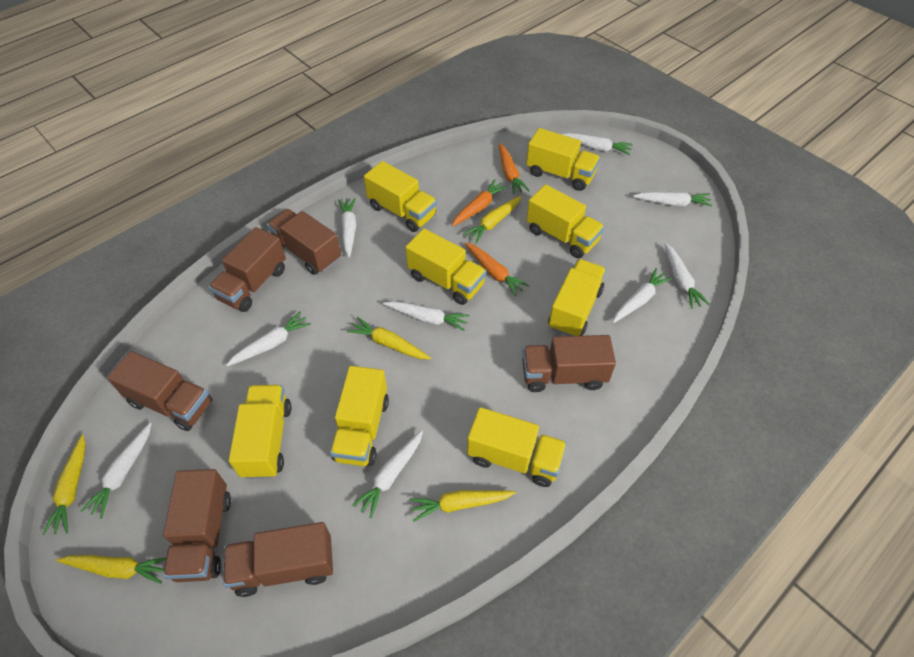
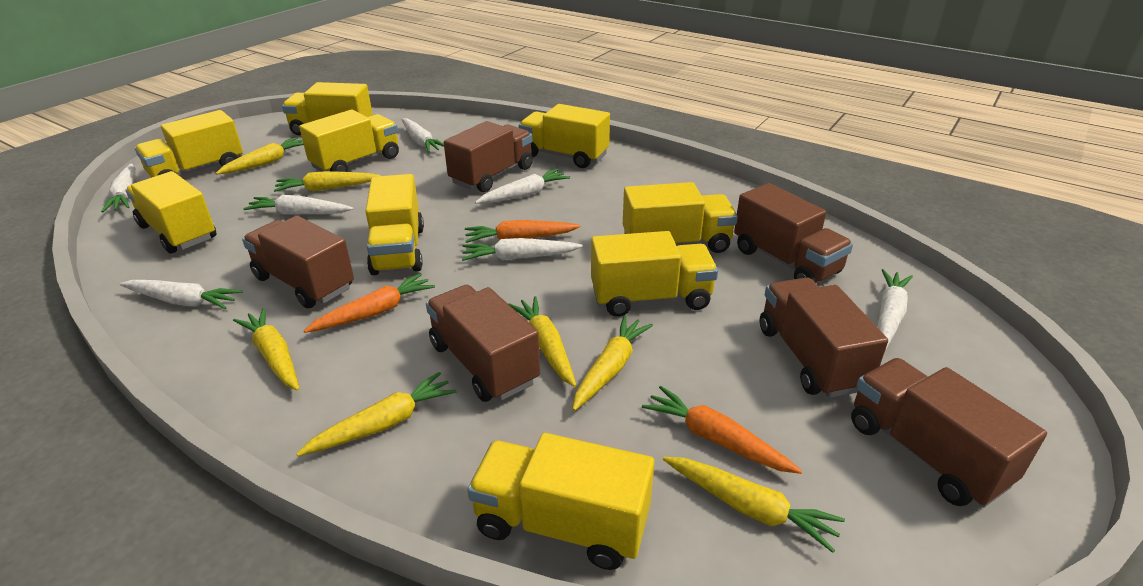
white carrot: [81,423,152,518] [226,312,311,366] [338,198,356,258] [352,430,423,518] [383,301,470,331] [561,133,633,155] [613,268,672,323] [633,192,712,207] [664,243,710,309] = 9 -> [101,163,136,212] [120,280,243,309] [243,195,353,215] [401,118,444,153] [462,238,583,261] [475,169,570,204] [878,269,913,349] = 7
yellow carrot: [42,435,86,535] [56,555,166,584] [347,317,431,359] [410,490,516,522] [463,196,521,244] = 5 -> [216,137,304,174] [233,308,299,391] [274,171,381,192] [296,372,457,456] [508,296,577,387] [572,315,653,411] [663,457,845,553] = 7
yellow truck: [229,385,291,479] [330,366,389,466] [364,161,437,232] [405,229,486,305] [467,407,567,487] [526,128,600,191] [526,184,605,258] [548,259,606,336] = 8 -> [126,171,216,254] [135,110,243,178] [282,82,373,135] [299,110,399,172] [365,174,424,275] [467,433,654,570] [519,104,610,168] [591,231,718,317] [623,182,738,253] = 9

